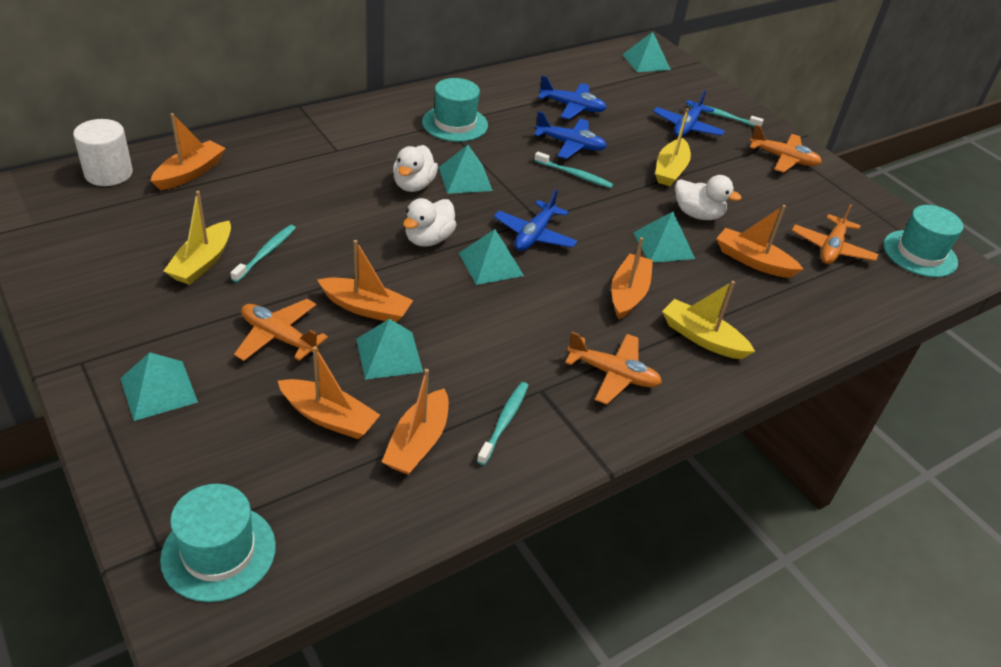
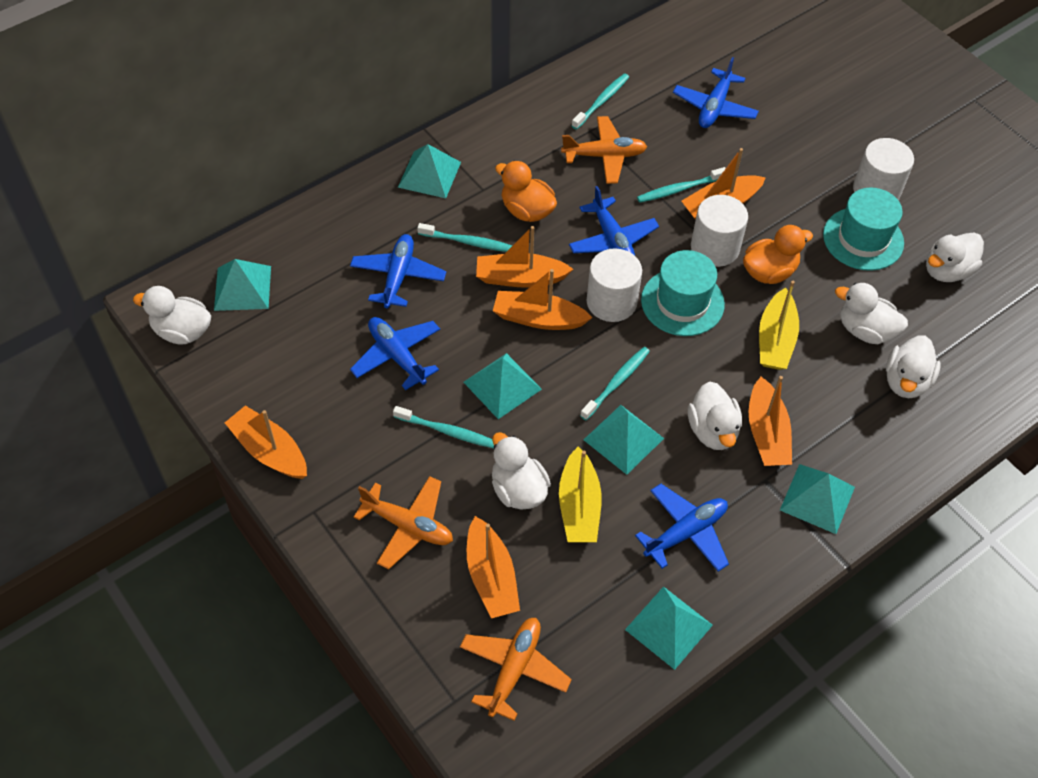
blue plane: [494,189,577,251] [534,111,607,159] [538,76,607,119] [653,90,725,137] = 4 -> [350,234,446,308] [350,317,440,390] [569,186,659,255] [635,484,729,572] [673,57,759,128] = 5
orange duck: none = 0 -> [495,161,557,222] [743,225,813,284] = 2
orange plane: [234,299,328,361] [565,332,662,405] [749,125,822,173] [792,204,878,264] = 4 -> [354,476,453,569] [460,618,572,721] [561,116,647,184] = 3
turquoise hat: [160,484,276,602] [422,78,488,142] [883,205,963,277] = 3 -> [641,250,725,336] [823,187,904,271] = 2
turquoise toothbrush: [230,225,296,282] [477,382,529,465] [534,151,614,188] [688,105,764,127] = 4 -> [393,406,495,449] [417,223,512,252] [572,73,629,130] [580,347,650,420] [637,167,726,203] = 5
white cylinder: [73,119,133,186] = 1 -> [587,248,642,322] [691,195,748,267] [853,138,914,200] = 3
white duck: [393,145,438,192] [403,198,456,247] [675,175,741,220] = 3 -> [133,286,211,344] [492,432,551,510] [688,382,742,450] [835,283,908,344] [886,336,941,398] [926,232,984,282] = 6
yellow boat: [164,191,231,285] [655,108,691,186] [662,281,755,359] = 3 -> [559,447,602,542] [759,281,799,370] = 2

